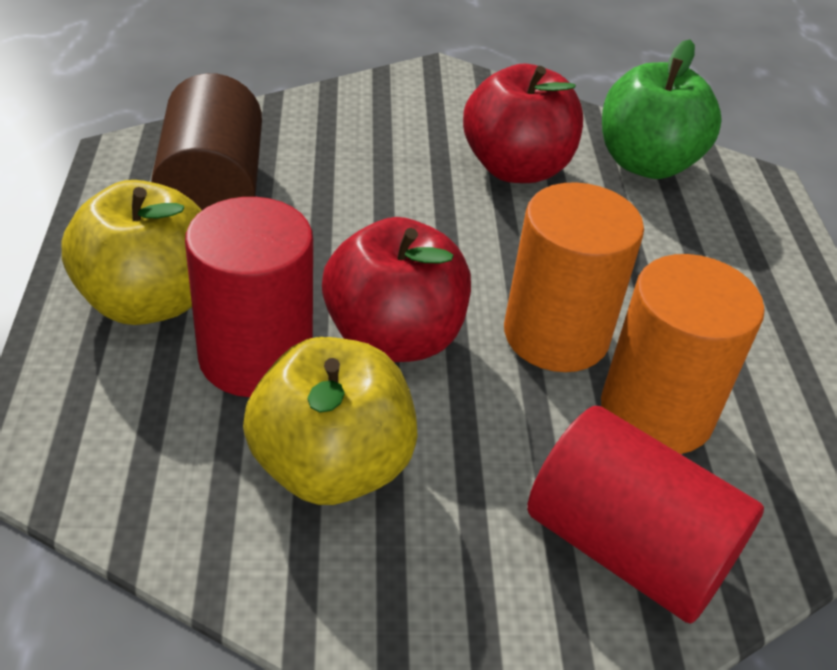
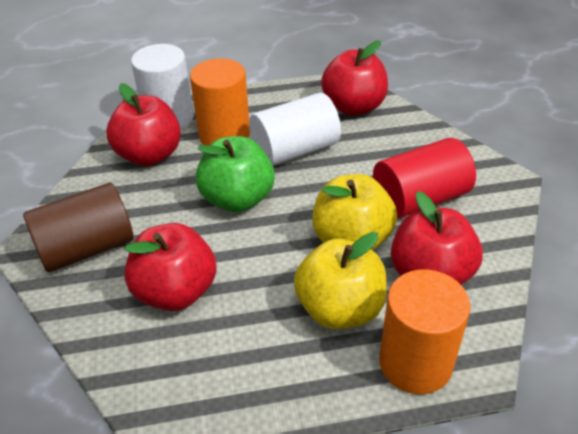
red apple: [322,217,471,362] [463,63,583,183] = 2 -> [107,83,181,166] [124,223,217,311] [321,40,388,116] [391,191,483,285] = 4
red cylinder: [185,197,313,397] [527,406,764,624] = 2 -> [373,138,476,218] = 1
white cylinder: none = 0 -> [131,44,194,130] [249,93,341,166] = 2

